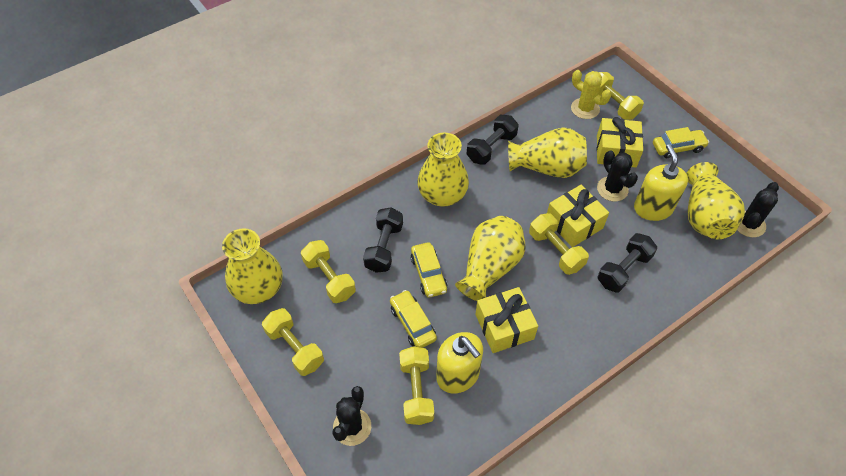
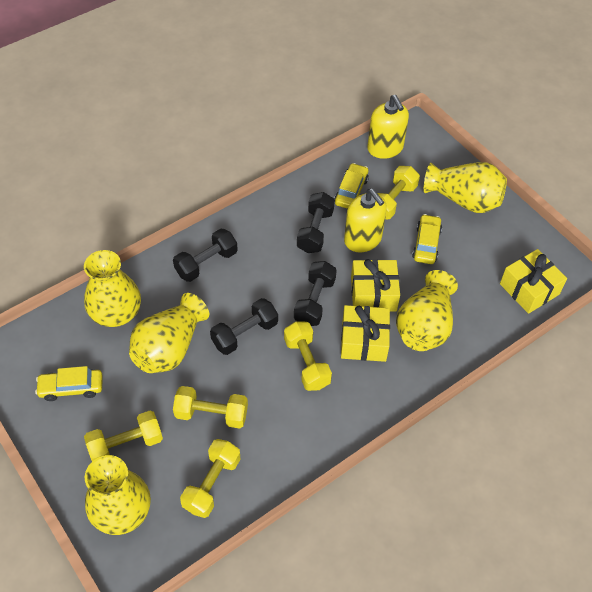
black cactus: [332,386,371,446] [597,150,638,201] [737,182,779,237] = 3 -> none = 0
black dumbbell: [363,207,403,273] [467,115,519,165] [598,233,657,292] = 3 -> [173,229,238,282] [210,298,278,355] [294,261,337,326] [297,192,335,253] = 4
yellow cactus: [571,70,611,119] = 1 -> none = 0

